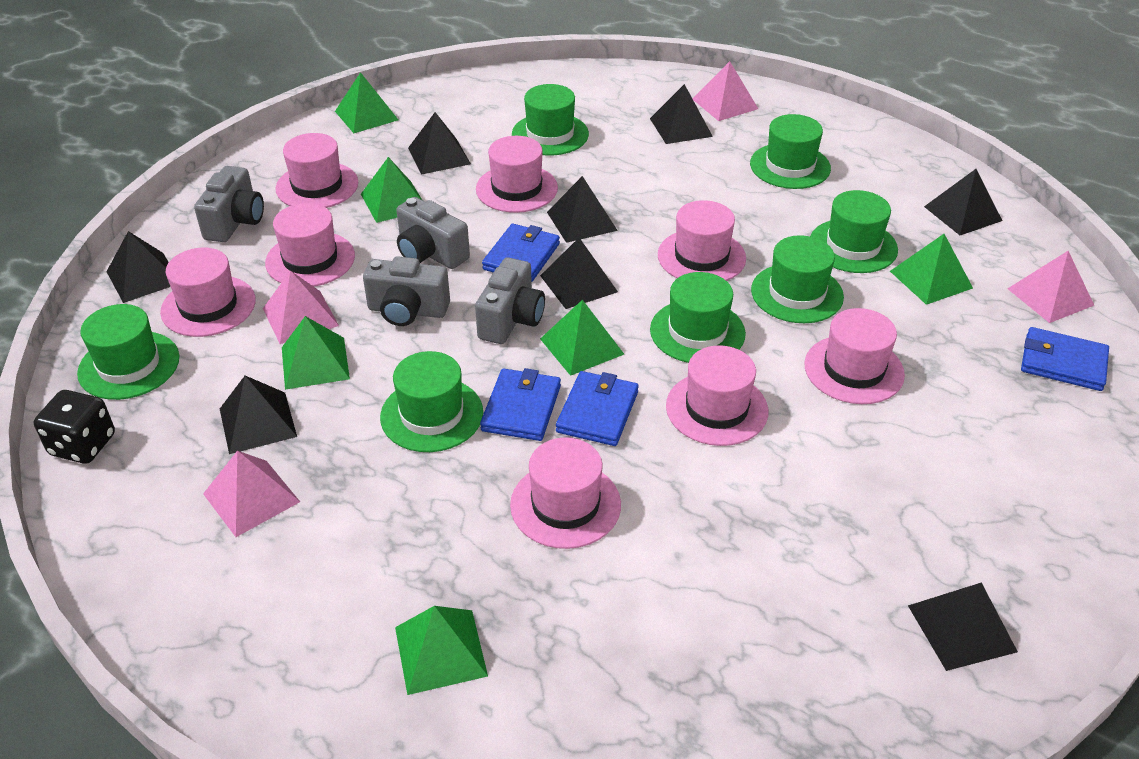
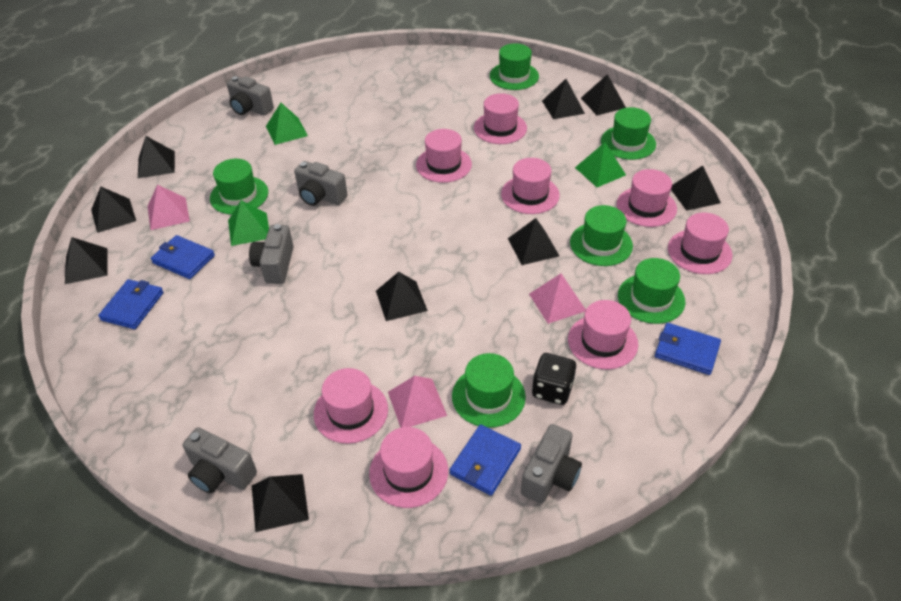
black pyramid: [106,231,170,303] [220,376,297,454] [408,112,471,175] [540,238,618,309] [547,176,618,243] [650,84,713,144] [908,582,1018,671] [924,169,1002,235] = 8 -> [65,237,107,284] [91,187,136,233] [138,136,175,178] [252,474,309,532] [376,272,428,321] [508,218,559,265] [542,79,585,119] [581,74,626,115] [671,166,721,211] = 9
green hat: [77,304,180,400] [380,351,483,452] [512,84,589,155] [650,272,746,363] [750,114,831,189] [751,235,844,323] [810,190,898,273] = 7 -> [210,159,268,215] [452,353,526,428] [490,43,539,90] [570,205,633,266] [601,107,656,160] [618,258,685,324] = 6
green pyramid: [282,316,350,390] [335,72,398,133] [361,157,422,223] [395,606,488,695] [540,300,624,376] [890,234,973,305] = 6 -> [228,200,269,246] [266,103,308,145] [575,142,626,187] = 3
grey camera: [194,166,264,242] [363,256,450,326] [396,197,470,269] [475,257,545,344] = 4 -> [183,428,257,493] [227,76,274,116] [249,224,294,284] [294,161,348,206] [521,424,582,504] = 5
pink pyramid: [203,451,300,537] [263,270,339,344] [693,61,758,121] [1008,251,1094,323] = 4 -> [148,185,190,230] [388,376,447,428] [529,273,586,324] = 3

